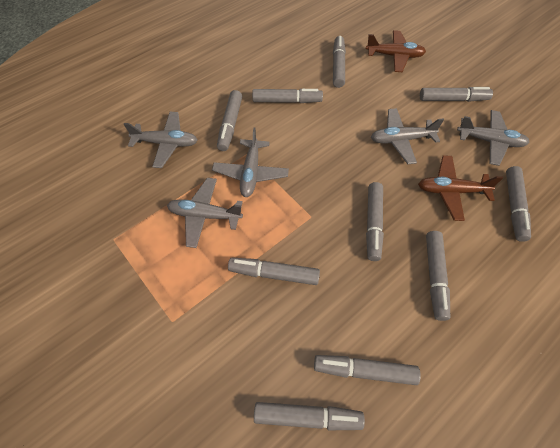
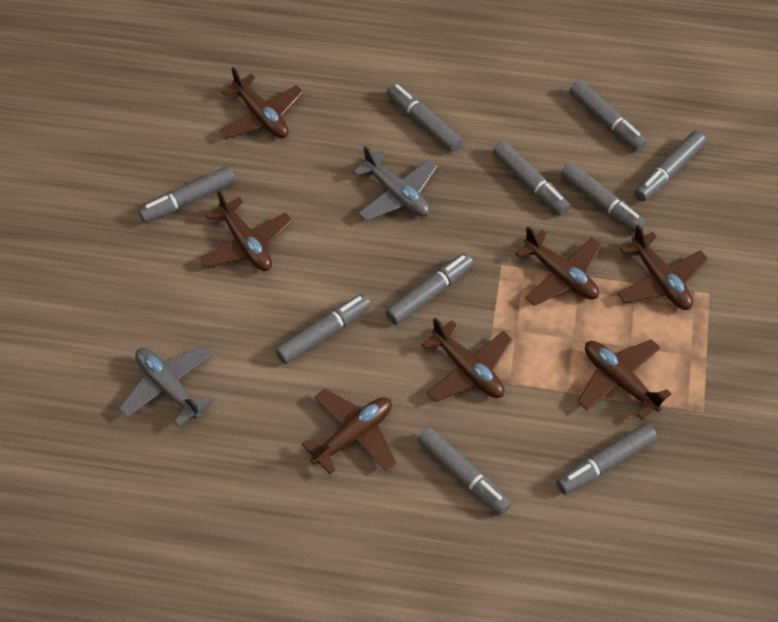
brown plane: [366,30,426,72] [418,155,503,221] = 2 -> [200,191,292,271] [220,67,303,138] [302,389,396,474] [421,318,513,402] [515,226,602,306] [578,339,672,420] [618,225,708,310] = 7
grey plane: [124,112,197,168] [167,178,243,248] [212,128,289,197] [371,108,444,164] [457,110,530,166] = 5 -> [119,346,213,427] [353,145,438,221] = 2

